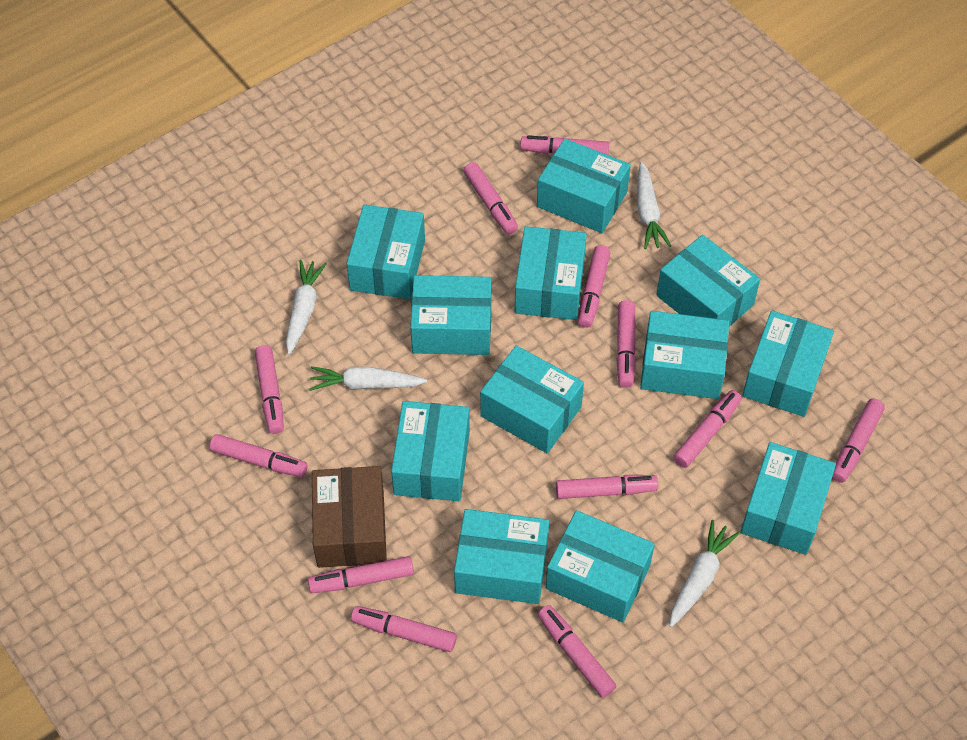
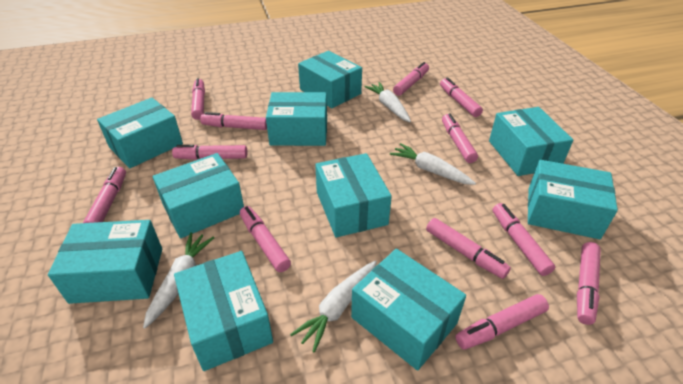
brown box: [312,466,387,568] = 1 -> none = 0
turquoise box: [347,205,425,299] [391,401,470,501] [410,275,491,355] [454,509,549,604] [480,345,584,453] [514,226,587,320] [537,139,631,233] [546,510,655,622] [640,311,729,399] [657,235,760,326] [740,442,836,555] [742,311,834,417] = 12 -> [48,220,162,304] [97,98,183,168] [153,153,244,238] [174,251,273,371] [266,92,327,146] [298,51,362,108] [315,153,392,237] [351,249,466,370] [489,107,573,176] [528,160,618,239] = 10

